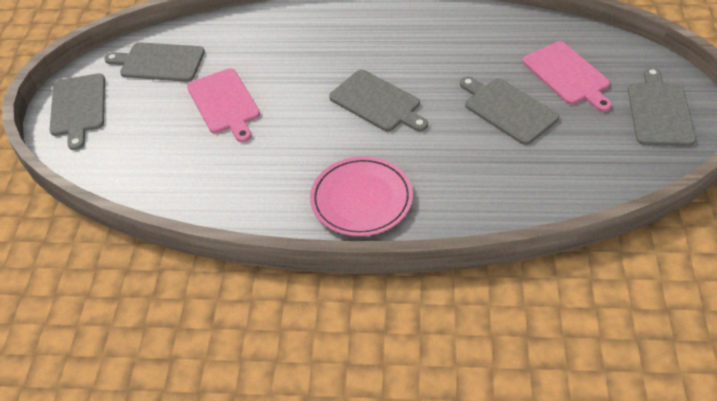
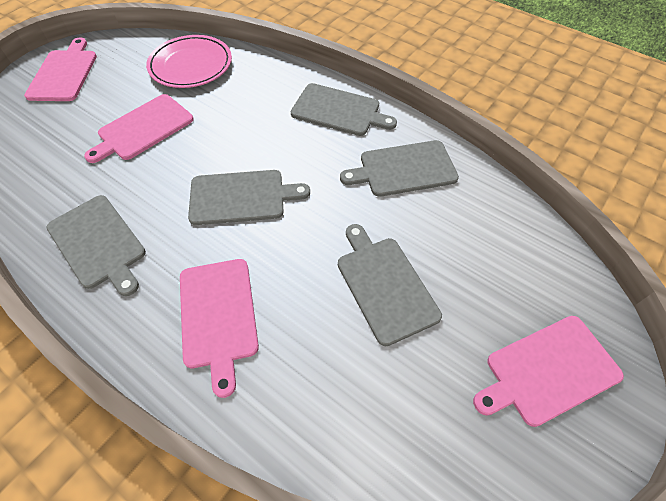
pink cutting board: [187,68,260,142] [522,41,612,112] = 2 -> [24,38,97,101] [84,94,194,163] [180,259,259,398] [473,316,624,427] = 4

